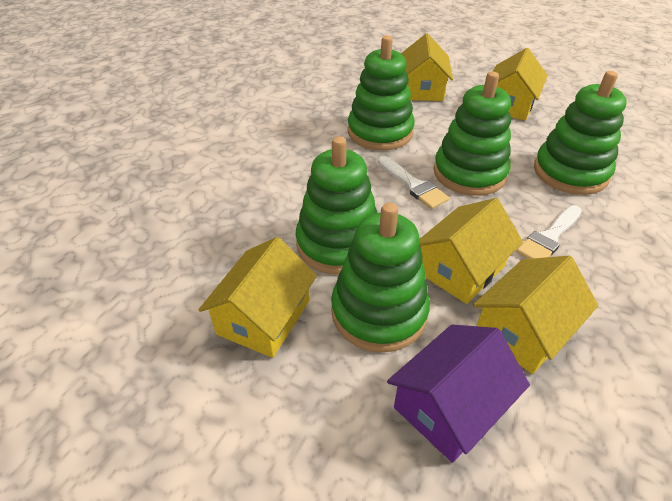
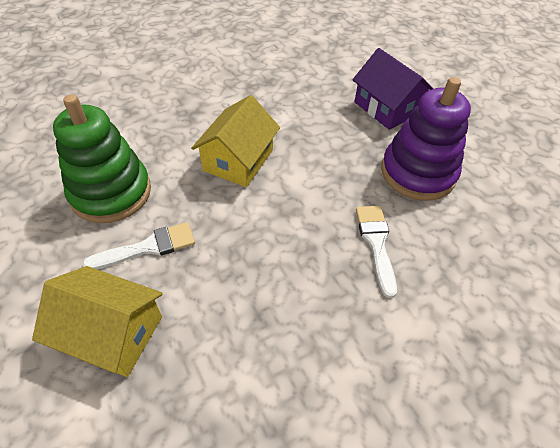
green stacking toy: [296,136,378,275] [331,203,430,353] [348,35,415,150] [434,71,511,196] [534,71,627,195] = 5 -> [53,94,151,223] = 1
purple stacking toy: none = 0 -> [381,77,471,201] = 1
yellow house: [198,237,317,358] [401,33,453,101] [419,198,523,304] [473,256,598,374] [493,48,548,121] = 5 -> [32,266,163,377] [191,95,280,187] = 2

